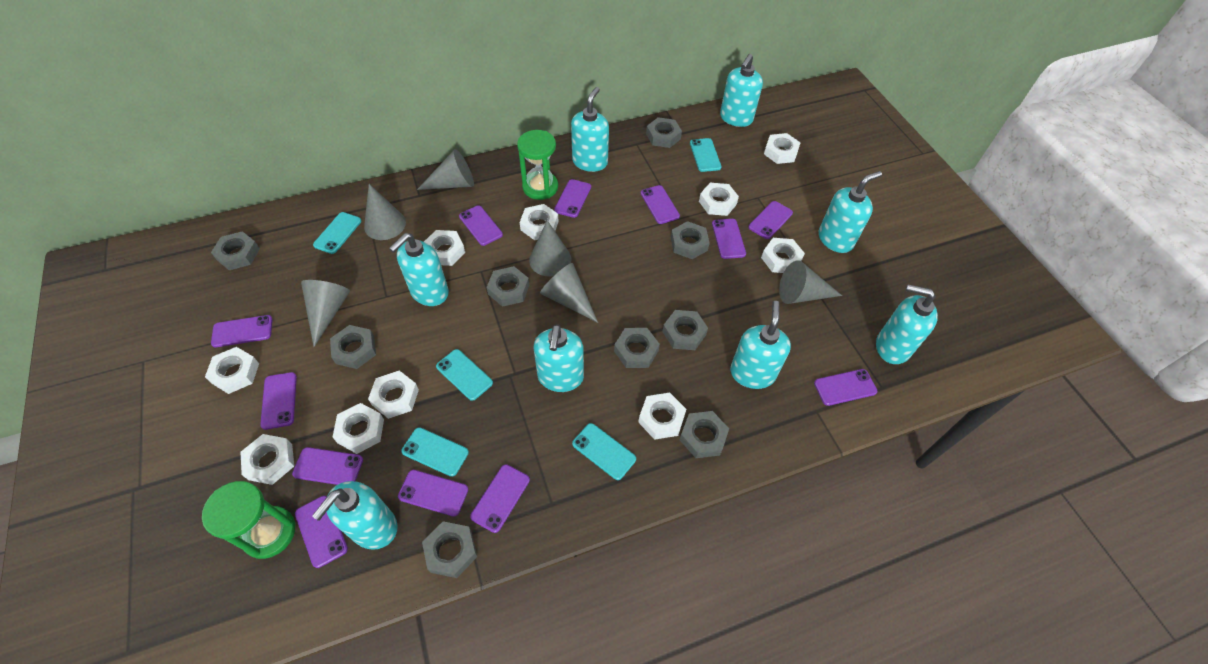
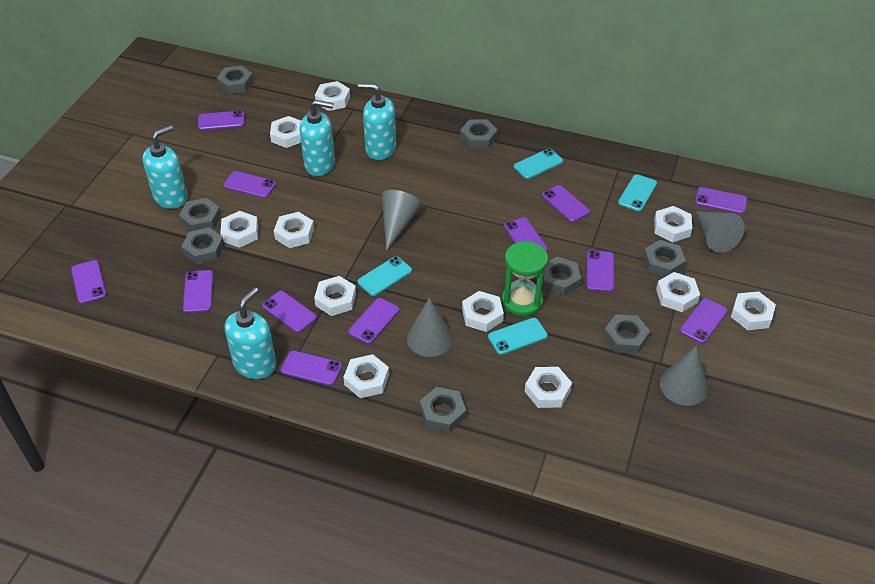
green hourglass: [202,481,296,559] [517,130,558,200] = 2 -> [502,241,548,316] = 1
grey cone: [301,280,350,347] [364,184,406,240] [417,149,474,190] [529,220,572,277] [540,263,598,323] [779,260,842,304] = 6 -> [382,190,422,251] [407,297,453,357] [660,345,708,406] [695,211,745,253] = 4
grey nut: [211,231,260,270] [330,325,376,369] [422,521,477,578] [487,266,529,307] [614,328,660,368] [646,117,682,148] [662,310,708,350] [671,221,710,259] [680,411,729,458] = 9 -> [179,198,221,231] [181,227,225,264] [217,66,254,94] [420,387,466,432] [460,119,497,149] [542,257,581,296] [603,314,650,354] [643,240,686,277] = 8
turquoise phone: [313,212,361,254] [402,427,469,477] [436,349,493,401] [572,423,636,480] [690,138,721,172] = 5 -> [358,256,412,296] [488,318,548,355] [514,148,563,179] [618,174,657,212] = 4
turquoise soap dispenser: [312,481,398,550] [389,233,449,306] [534,324,584,392] [571,87,609,172] [720,54,763,127] [730,301,791,389] [819,171,882,253] [876,285,938,364] = 8 -> [143,125,188,209] [225,287,277,379] [300,100,335,176] [358,83,396,160] = 4
white nut: [205,347,259,394] [240,434,294,485] [333,403,384,454] [368,371,419,419] [424,230,465,266] [520,204,559,240] [638,393,686,440] [699,183,739,216] [761,238,805,273] [764,133,800,164] = 10 -> [220,211,258,248] [270,116,301,148] [274,212,314,248] [314,276,356,316] [315,81,350,111] [343,354,389,398] [462,291,504,332] [525,367,572,408] [654,206,692,242] [656,272,700,312] [731,291,776,330] = 11

